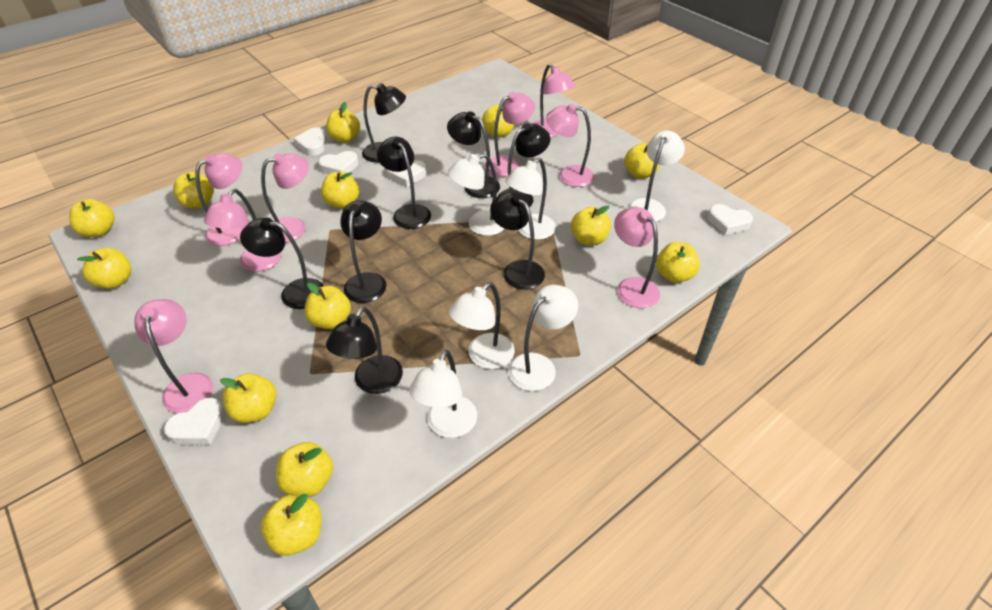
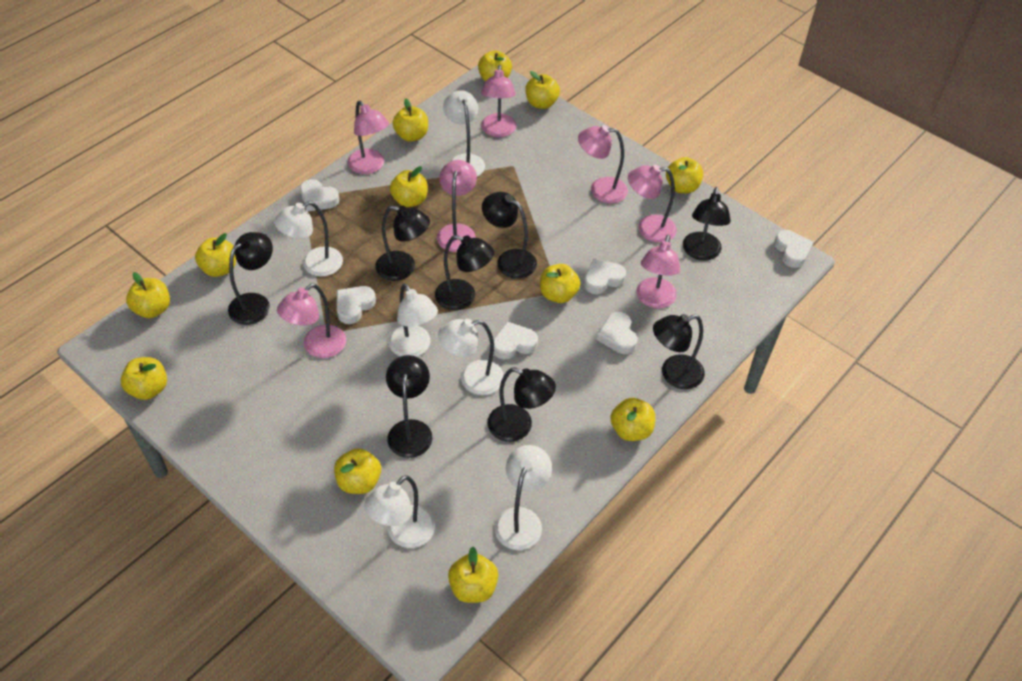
pink lamp: [134,299,213,413] [195,153,244,246] [204,189,281,272] [261,153,309,243] [485,92,535,177] [533,64,575,138] [546,104,594,187] [614,207,660,308] = 8 -> [277,283,346,358] [348,100,389,174] [437,160,477,252] [481,65,516,137] [578,125,628,204] [628,165,677,243] [636,234,680,309] = 7
white heart: [164,398,225,445] [294,127,327,156] [318,151,358,174] [387,160,427,187] [707,204,753,235] = 5 -> [300,179,339,211] [337,286,376,324] [493,322,538,360] [584,259,626,294] [597,312,637,354] [774,230,813,268] = 6
yellow apple: [69,199,115,237] [77,248,132,289] [173,172,214,209] [220,373,276,423] [261,494,322,556] [276,442,333,497] [305,283,351,329] [321,171,359,208] [326,102,360,143] [482,104,514,138] [571,205,611,246] [624,143,660,178] [656,242,700,283] = 13 -> [121,357,167,400] [126,272,170,318] [195,233,236,277] [334,448,381,494] [390,166,428,207] [393,99,428,142] [448,547,498,603] [478,50,512,82] [525,71,560,109] [540,264,580,303] [610,398,655,441] [666,157,703,193] = 12

